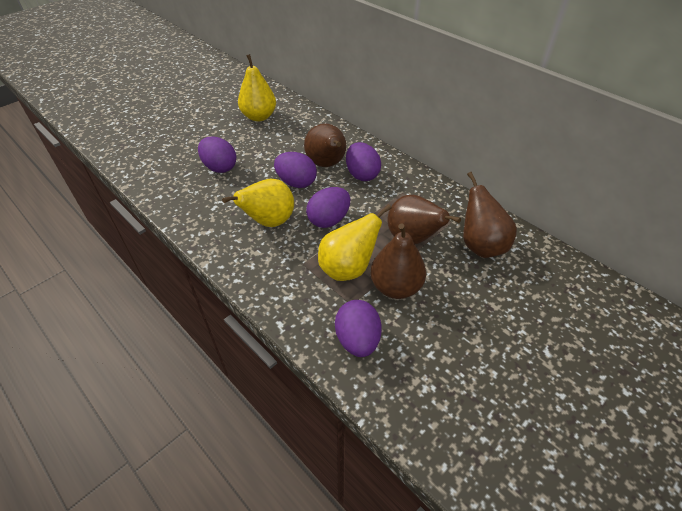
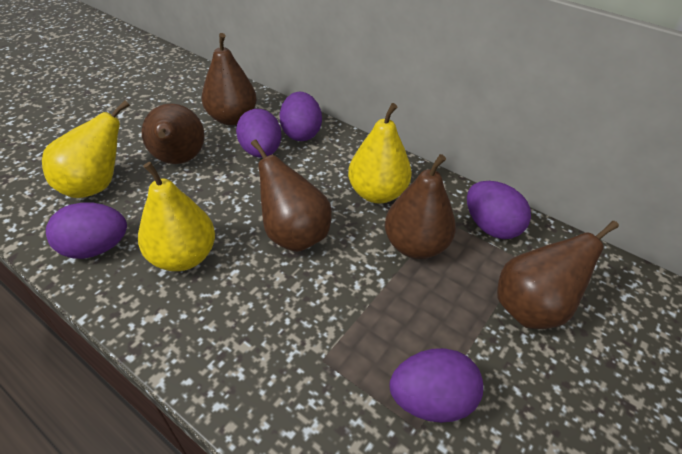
brown pear: [304,124,346,167] [370,223,426,299] [387,195,461,244] [463,172,517,258] = 4 -> [142,103,205,164] [202,33,257,125] [251,139,332,252] [385,154,456,259] [497,221,619,329] = 5

